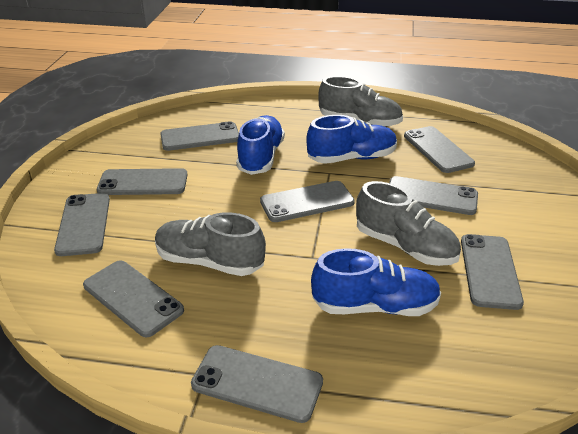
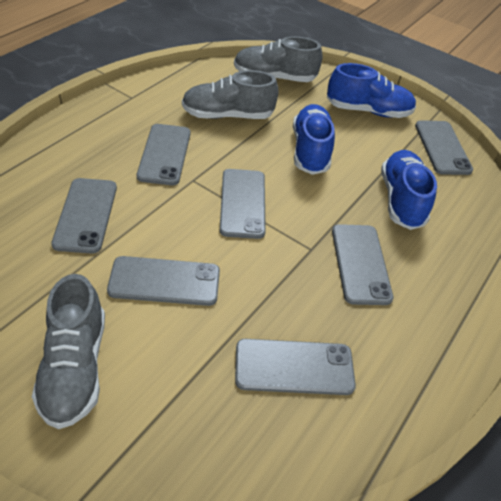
grey phone: [54,193,110,256] [83,261,184,337] [97,168,188,195] [160,121,239,151] [191,345,323,423] [260,181,355,222] [389,176,478,215] [404,126,475,173] [461,234,524,310] = 9 -> [51,178,117,254] [107,256,220,306] [137,124,190,185] [220,169,266,239] [235,339,356,395] [332,224,394,305] [415,120,473,175] = 7

